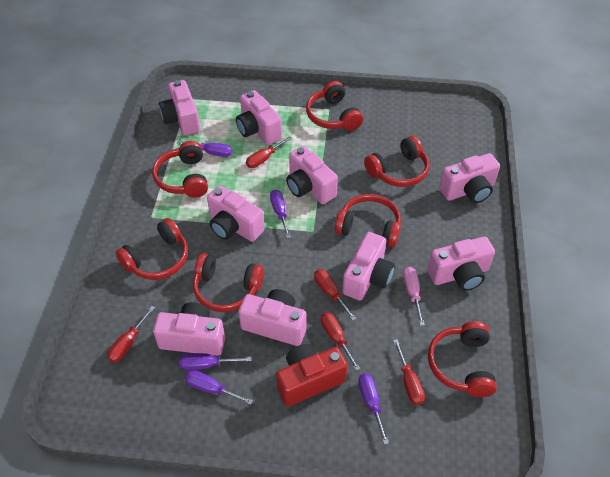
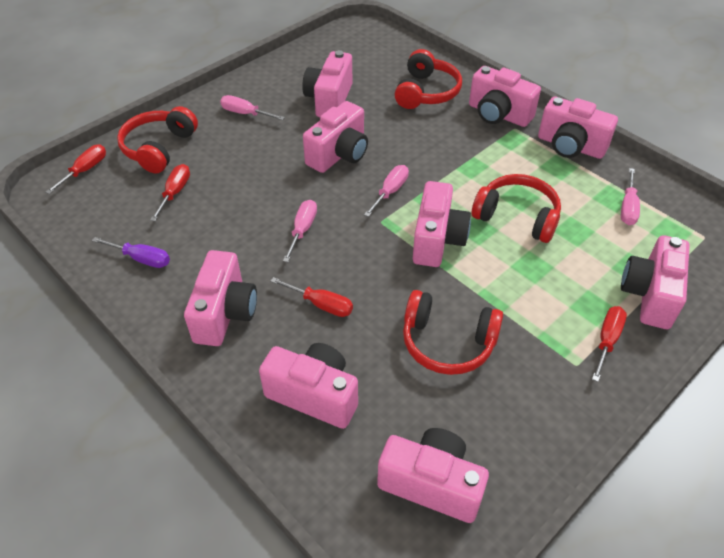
pink screwdriver: [403,267,425,326] = 1 -> [220,95,285,120] [283,200,317,262] [364,165,409,217] [621,168,640,225] = 4
purple screwdriver: [177,141,232,157] [179,353,252,370] [185,370,253,405] [270,190,291,238] [358,373,389,445] = 5 -> [92,237,170,268] = 1
red camera: [276,344,348,407] = 1 -> none = 0
red headphones: [115,218,188,280] [152,141,208,198] [193,253,264,312] [306,81,363,131] [335,194,401,247] [364,136,429,187] [428,321,497,397] = 7 -> [117,106,198,173] [395,49,462,109] [403,290,503,375] [472,174,561,243] = 4
red screwdriver: [107,306,155,363] [246,136,292,168] [314,269,356,321] [321,312,360,371] [393,339,425,405] = 5 -> [45,145,106,194] [150,164,190,221] [270,277,353,317] [592,306,627,382] = 4

